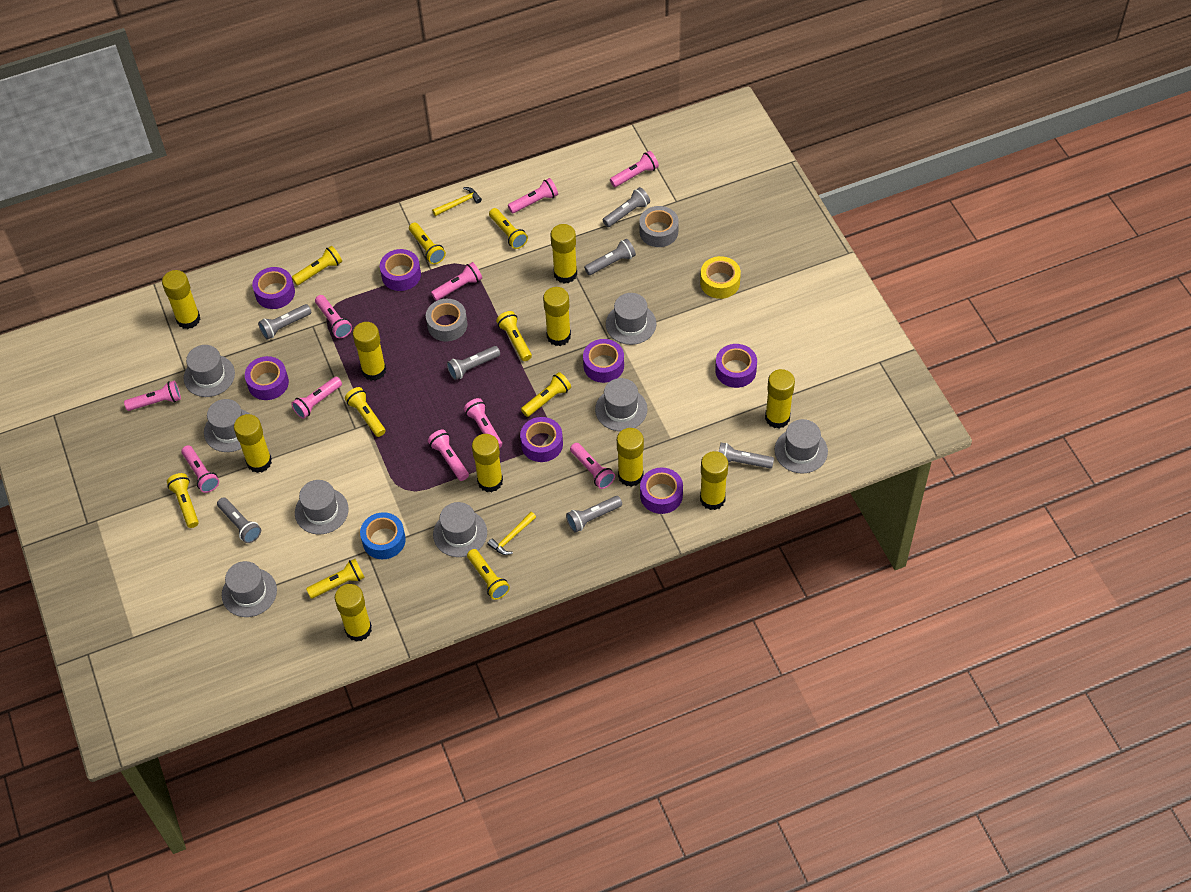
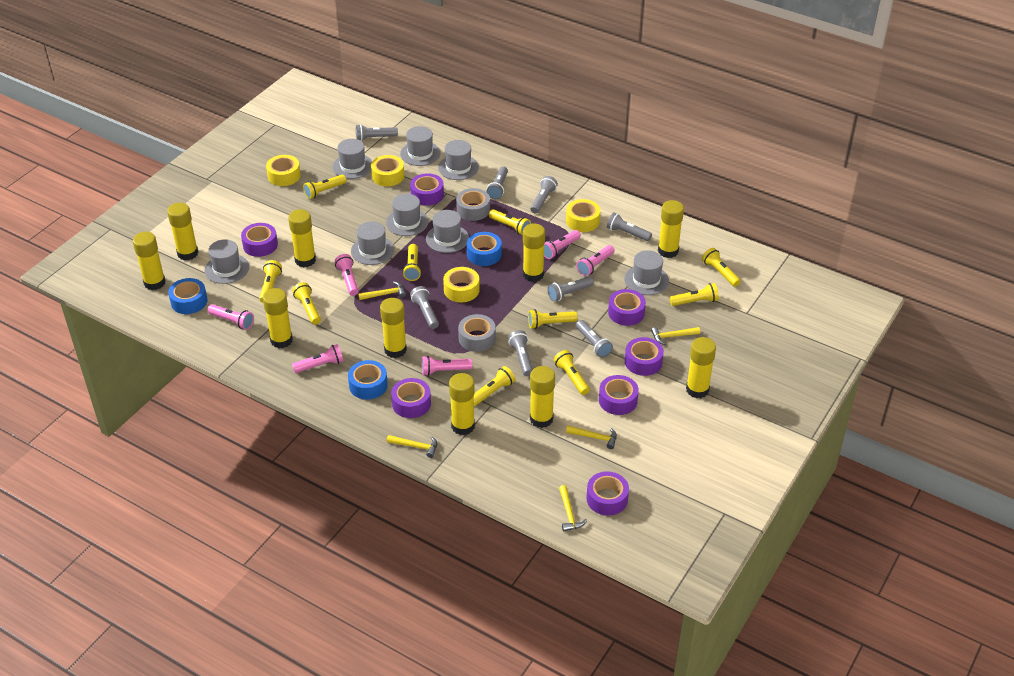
blue tape: [360,512,406,559] = 1 -> [168,278,207,314] [348,360,388,400] [467,232,502,266] = 3
grey flashlight: [217,497,261,543] [258,304,311,340] [447,346,500,380] [566,496,622,532] [584,239,636,275] [603,187,650,227] [719,443,774,469] = 7 -> [356,124,398,141] [410,286,439,329] [486,166,508,199] [508,330,533,376] [530,176,558,214] [547,276,594,302] [576,320,613,358] [607,212,652,241] = 8
pink flashlight: [124,381,181,411] [181,445,219,493] [291,377,342,419] [315,295,352,338] [428,430,469,481] [431,262,482,301] [464,398,502,448] [508,178,558,213] [570,443,615,489] [610,151,659,187] = 10 -> [208,304,254,330] [292,344,343,373] [335,254,359,296] [422,356,472,376] [544,230,581,259] [576,245,615,276] = 6
yellow flashlight: [167,473,199,528] [292,246,342,285] [306,559,365,599] [345,387,386,437] [409,222,446,264] [467,549,510,600] [489,208,528,249] [496,311,532,361] [521,372,571,417] = 9 -> [259,260,282,303] [292,282,321,325] [303,175,347,199] [403,244,422,281] [474,366,515,406] [489,209,531,235] [528,309,578,329] [554,350,590,395] [670,283,719,306] [702,248,741,287] = 10
yellow hammer: [432,187,482,216] [487,512,536,555] = 2 -> [358,281,406,300] [387,435,437,458] [559,485,587,531] [566,426,617,449] [651,327,700,345] = 5
yellow tape: [700,256,741,299] = 1 -> [266,155,301,186] [371,155,404,186] [443,267,480,302] [566,199,601,232] = 4

